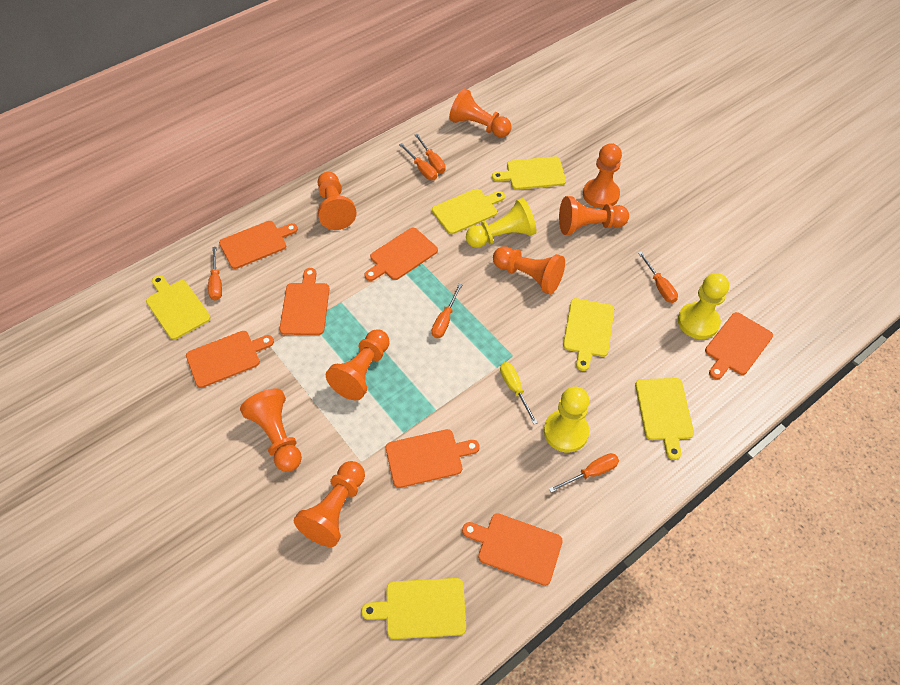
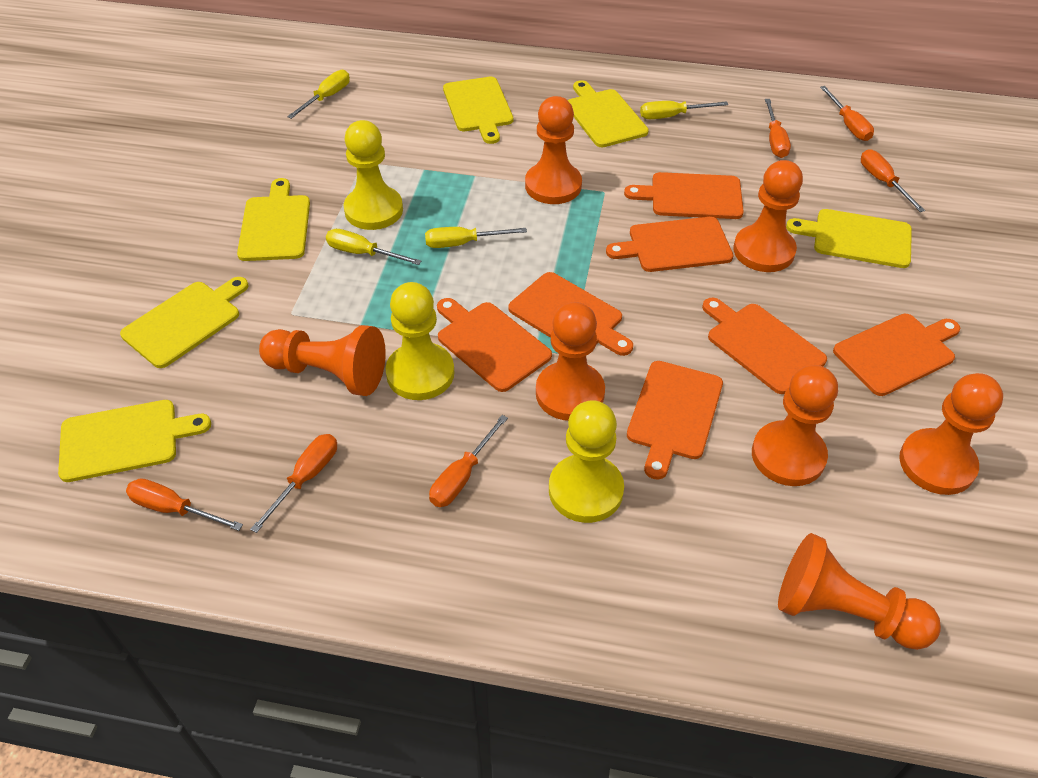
orange pawn: [240,388,302,472] [294,461,365,547] [318,172,357,230] [326,329,390,400] [449,88,511,137] [493,246,565,295] [559,196,629,235] [583,143,622,208] = 8 -> [259,325,386,396] [525,96,582,204] [536,302,605,421] [734,160,803,272] [752,365,838,486] [778,533,941,650] [899,373,1003,495] = 7
yellow screwdriver: [500,362,538,424] = 1 -> [287,70,350,119] [326,229,421,265] [425,227,527,248] [640,101,728,119] = 4

